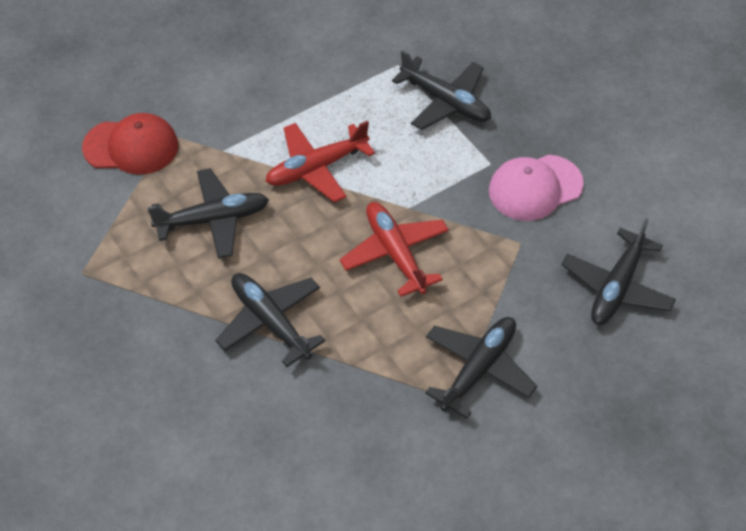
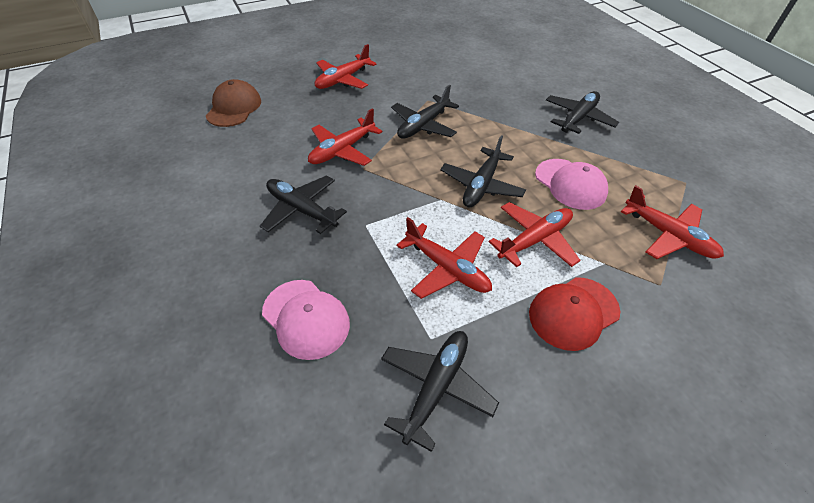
brown cap: none = 0 -> [206,79,261,127] = 1
pink cap: [489,155,584,221] = 1 -> [262,280,350,360] [535,159,608,210] = 2
red plane: [265,121,375,203] [340,202,449,297] = 2 -> [308,108,382,166] [315,44,377,89] [396,217,492,299] [489,202,581,267] [621,185,724,259] = 5

